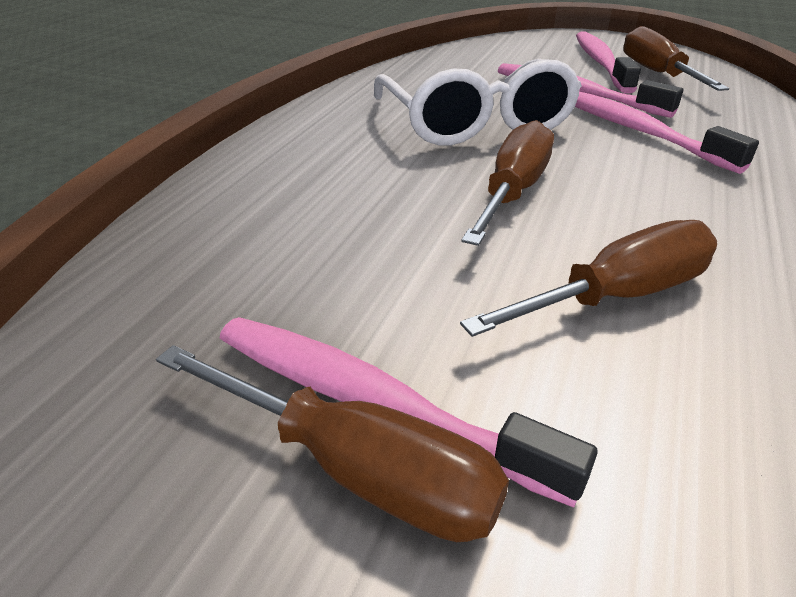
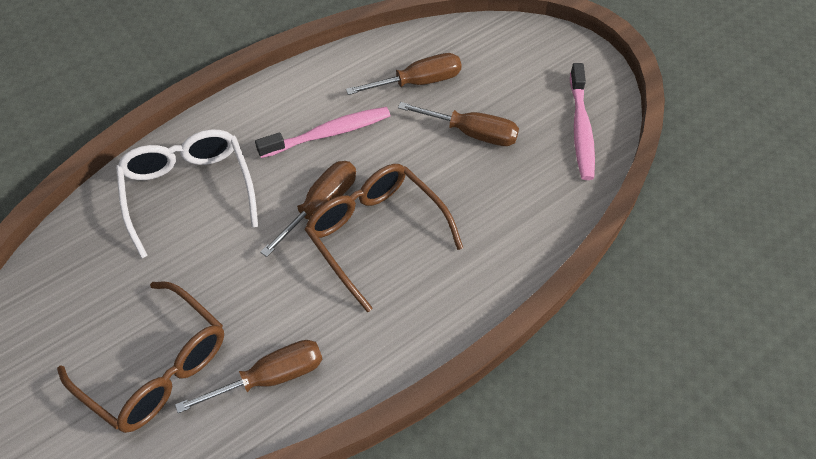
brown glasses: none = 0 -> [57,281,224,433] [305,164,463,312] = 2
pink toothbrush: [220,317,597,508] [498,63,684,118] [575,92,759,174] [576,31,641,93] = 4 -> [255,107,390,158] [570,63,595,180] = 2

